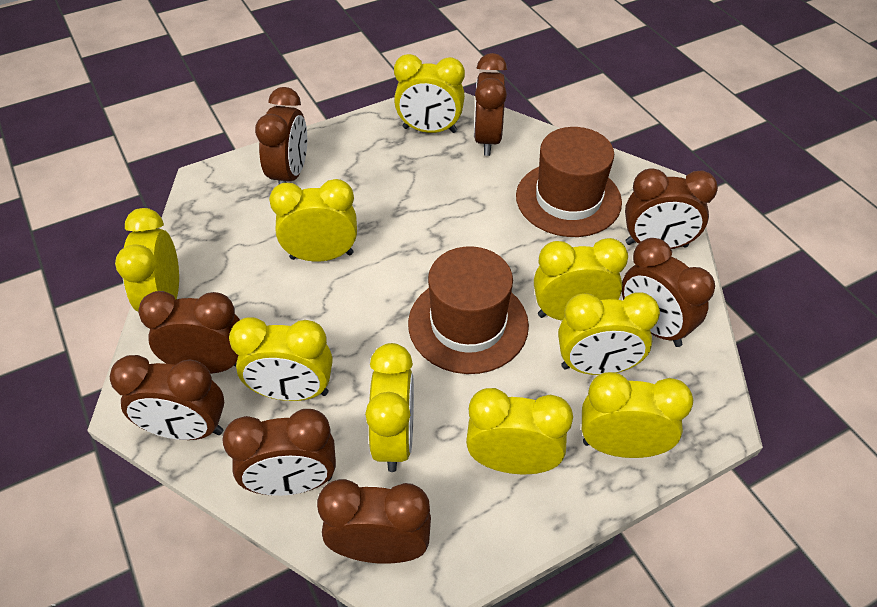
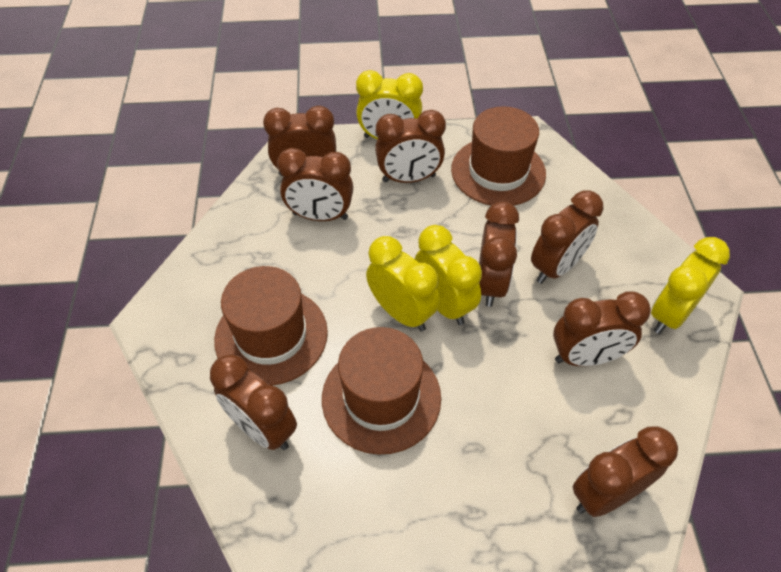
brown hat: [408,246,529,374] [516,127,622,237] = 2 -> [214,266,328,385] [322,327,441,455] [451,106,546,206] = 3
yellow clock: [115,208,179,311] [229,317,332,401] [269,179,357,262] [365,343,414,472] [394,54,465,133] [466,388,573,474] [534,238,628,320] [558,292,660,375] [582,372,693,458] = 9 -> [356,70,423,139] [366,236,440,331] [415,225,482,325] [651,237,730,334] = 4

